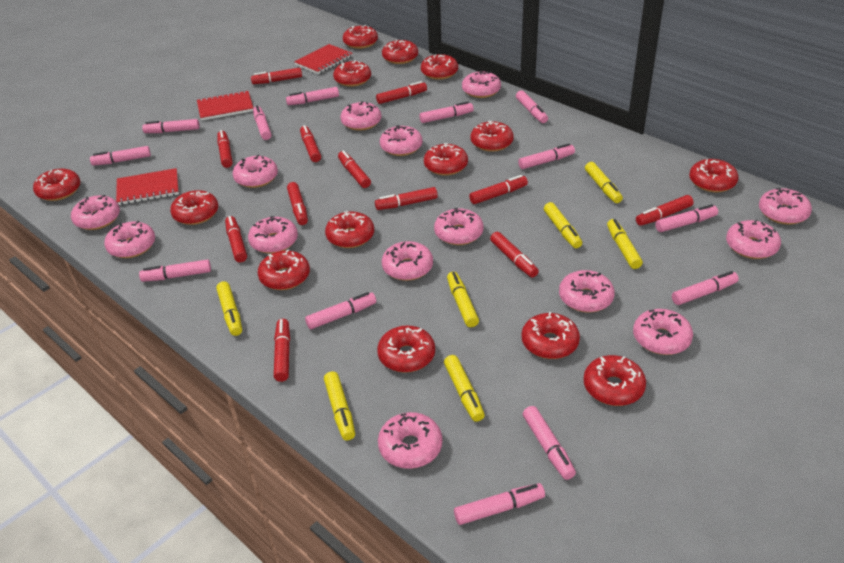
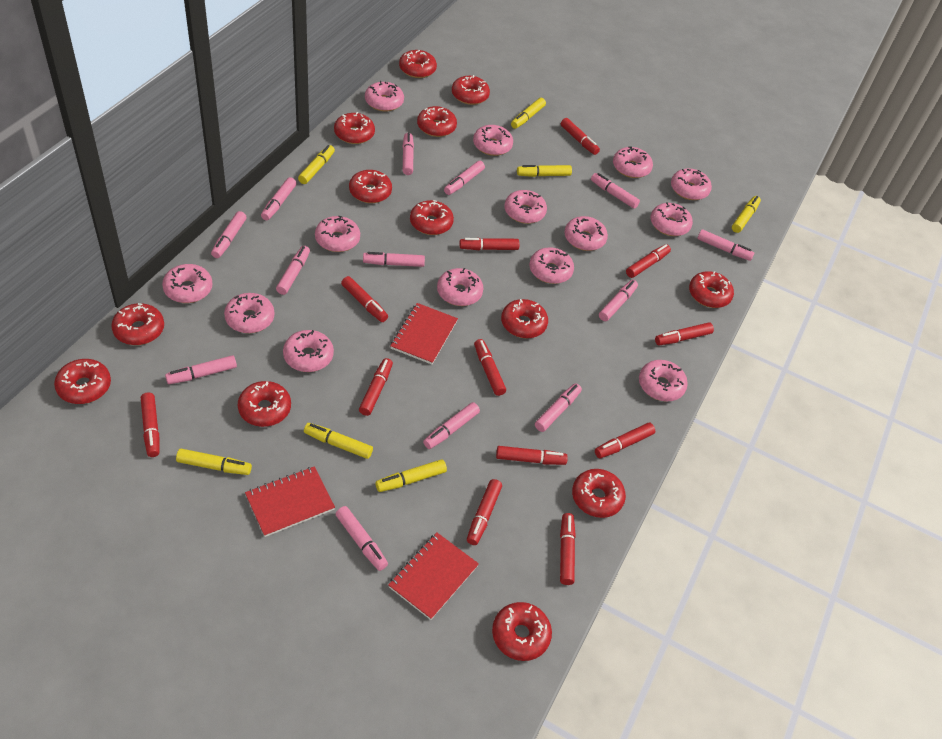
red donut: [33,168,80,201] [170,190,218,225] [258,250,310,290] [325,211,374,248] [333,60,371,87] [343,25,378,49] [377,326,435,373] [382,40,418,64] [421,54,458,80] [424,143,468,176] [471,121,514,152] [522,312,580,359] [583,355,646,406] [689,159,739,192] = 14 -> [54,359,111,404] [111,303,164,345] [238,381,291,427] [334,112,375,144] [349,170,392,203] [399,50,437,78] [410,200,454,235] [417,106,457,137] [452,75,490,105] [492,602,552,661] [501,299,548,338] [572,469,626,518] [689,271,734,308] = 13

